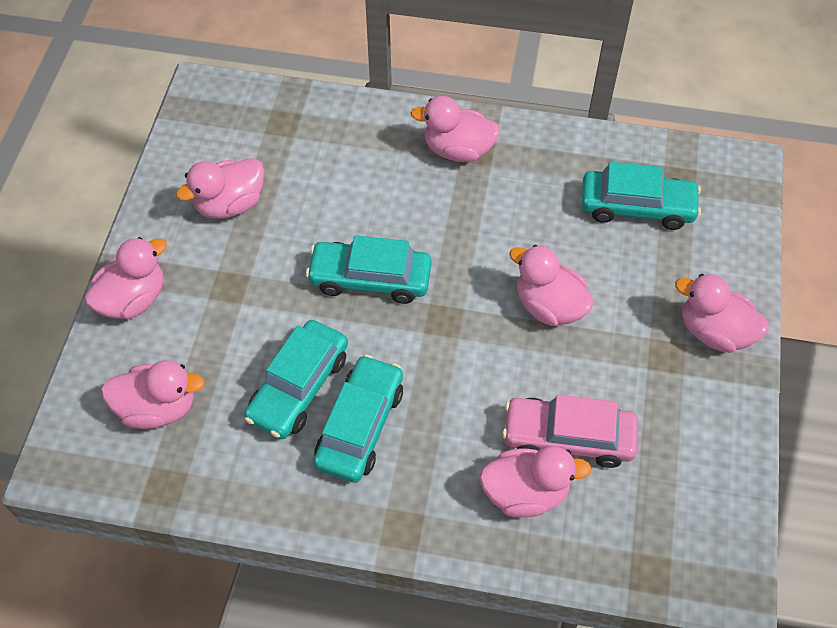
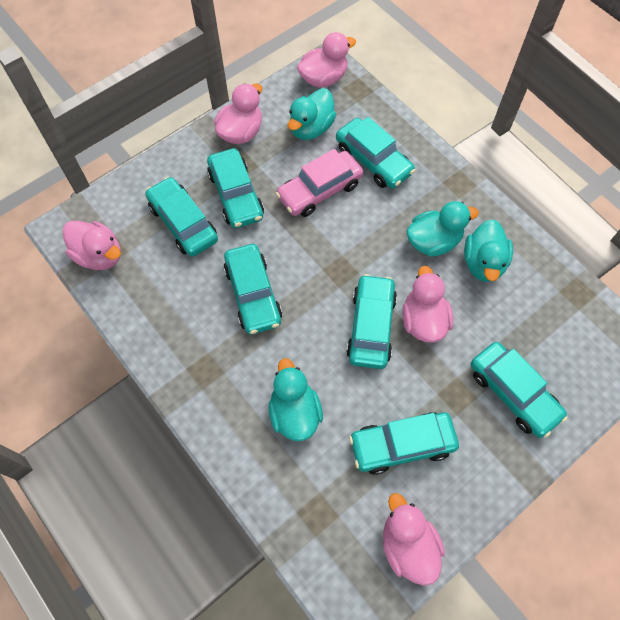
pink duck: [84,237,167,319] [101,360,205,429] [176,158,264,219] [411,96,501,162] [479,446,592,518] [509,245,594,326] [675,274,769,353] = 7 -> [63,221,121,270] [214,83,262,144] [297,32,356,88] [383,493,445,586] [402,266,453,343] = 5
turquoise car: [244,320,348,439] [306,235,432,304] [313,355,403,483] [581,162,701,230] = 4 -> [145,177,218,257] [207,148,264,228] [224,244,282,334] [336,117,415,189] [346,274,397,369] [349,412,459,475] [471,342,567,438] = 7
turquoise duck: none = 0 -> [268,358,323,441] [288,88,336,140] [406,201,479,257] [464,219,513,282] = 4

